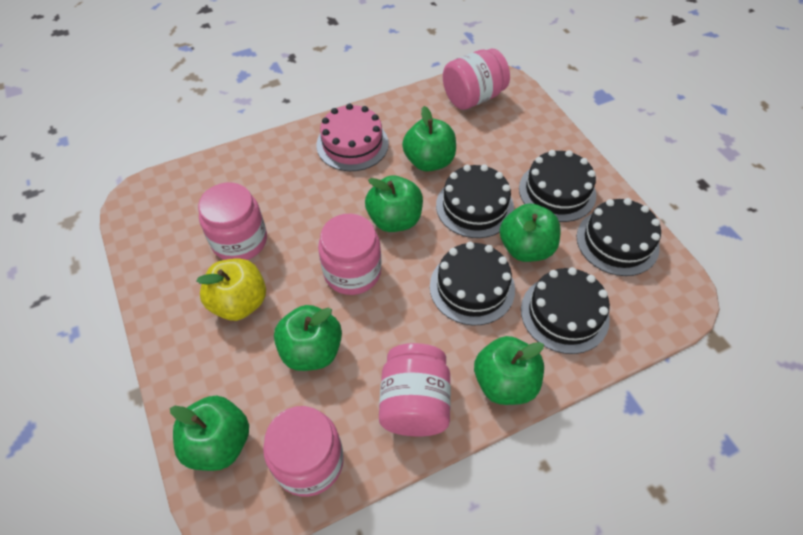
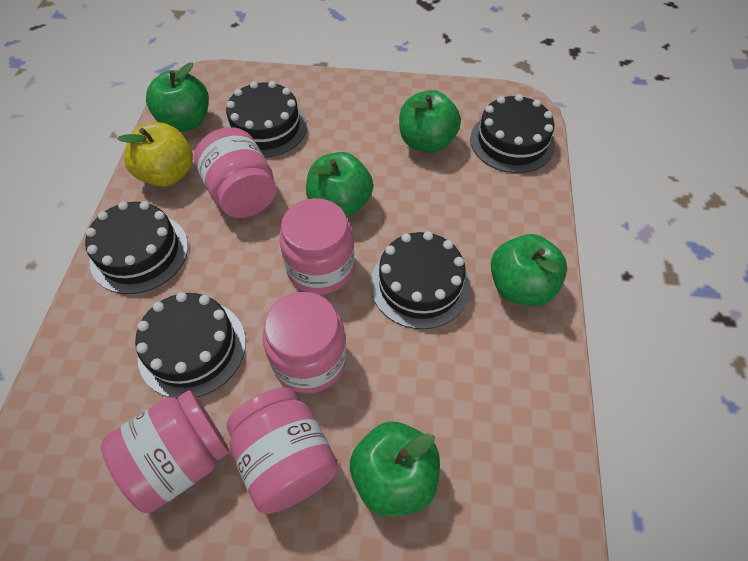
green apple: [170,396,249,471] [274,305,342,371] [365,175,423,232] [402,106,456,172] [474,336,544,405] [500,204,561,262] = 6 -> [146,62,209,132] [306,152,373,217] [350,421,440,517] [399,90,461,153] [491,234,567,306] = 5
pink cake: [316,104,389,171] = 1 -> none = 0

